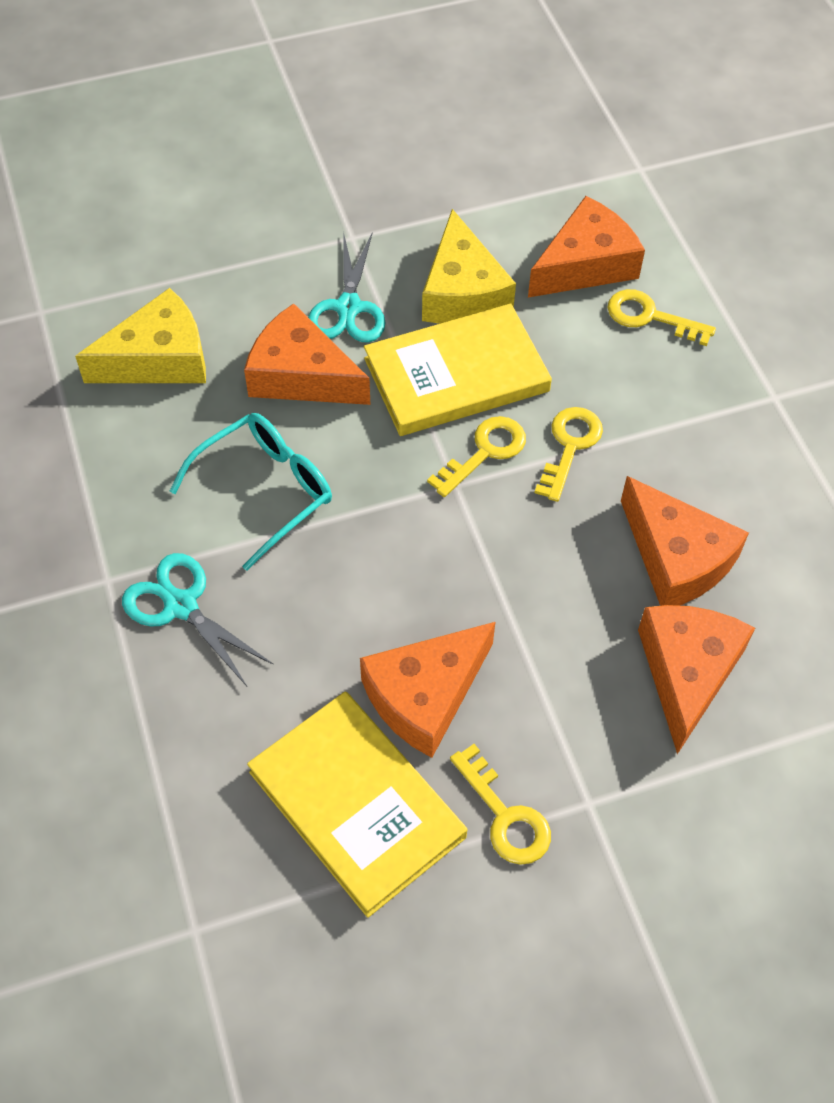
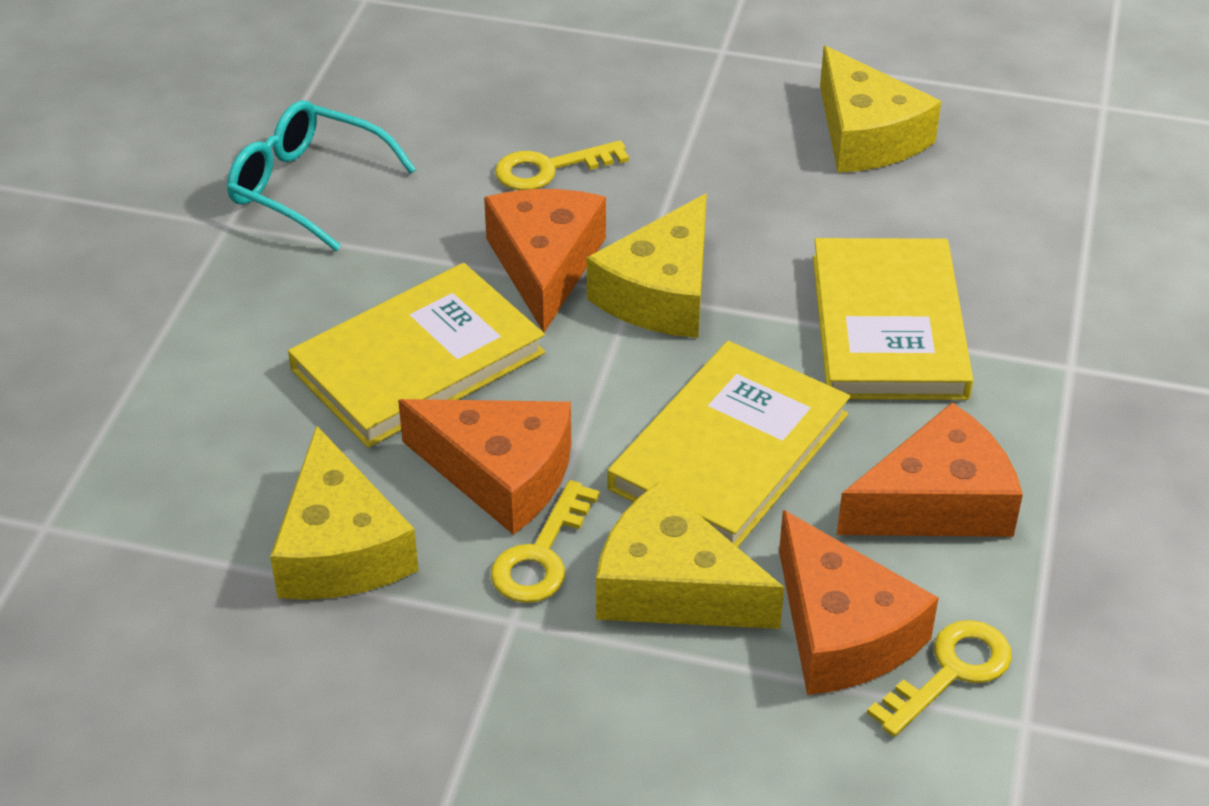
orange cheese: [244,303,370,405] [360,622,495,758] [528,196,645,298] [621,476,749,606] [638,605,755,754] = 5 -> [398,399,571,535] [484,189,606,332] [779,510,939,695] [837,402,1023,537] = 4
turquoise scissors: [122,553,274,686] [308,232,386,343] = 2 -> none = 0
yellow book: [247,691,467,918] [364,303,552,436] = 2 -> [288,263,545,448] [607,341,850,547] [813,238,973,400] = 3
yellow cheese: [75,288,206,383] [422,209,516,324] = 2 -> [270,426,419,600] [587,194,707,338] [596,482,784,629] [820,46,941,173] = 4
yellow key: [427,416,526,497] [450,744,551,865] [535,407,603,502] [607,289,716,346] = 4 -> [491,480,600,603] [495,140,629,190] [867,620,1012,737] = 3

